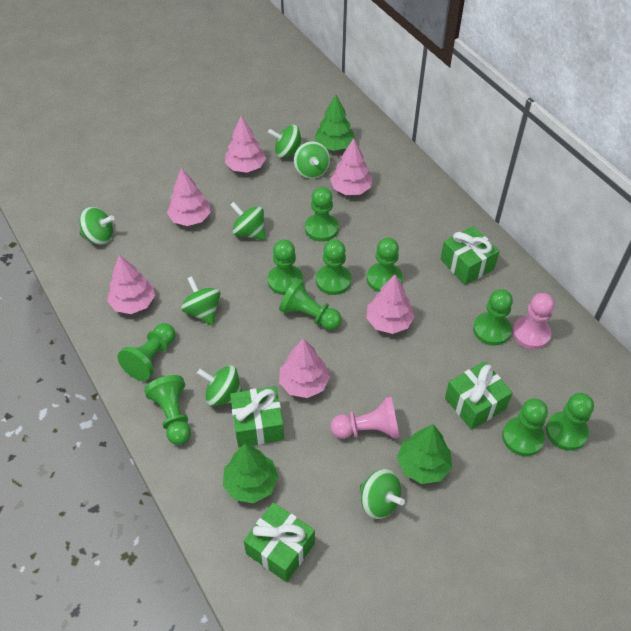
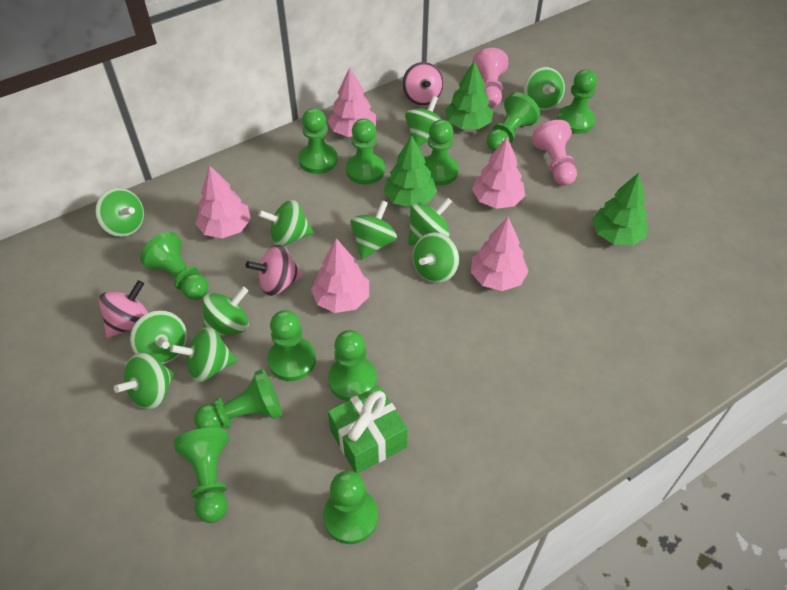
green gift: [230,386,284,447] [244,502,315,582] [441,226,499,285] [445,361,513,430] = 4 -> [328,385,408,474] = 1
green pawn: [117,323,175,381] [144,375,191,445] [268,239,303,295] [279,279,342,330] [305,187,339,242] [316,239,351,295] [367,238,403,292] [473,289,513,346] [502,398,548,456] [546,393,594,451] = 10 -> [140,231,208,300] [174,427,229,523] [194,369,282,429] [267,310,316,381] [298,108,338,174] [323,471,378,544] [328,330,377,401] [346,118,385,184] [424,120,459,186] [487,92,540,151] [557,69,597,134] = 11
green spinning top: [79,207,115,245] [181,276,221,325] [197,365,242,406] [230,202,266,240] [268,125,303,158] [294,141,330,179] [360,469,405,519] = 7 -> [95,188,144,237] [114,353,175,409] [130,310,187,364] [170,327,237,382] [202,287,249,336] [258,199,314,246] [351,200,397,259] [405,96,442,147] [408,197,452,245] [412,232,459,283] [524,67,565,111] = 11
pink spinning top: none = 0 -> [98,280,148,338] [246,245,303,296] [402,62,444,105] = 3
pink tree: [107,255,155,314] [167,168,211,226] [225,116,266,173] [279,338,330,398] [330,138,372,195] [366,274,415,334] = 6 -> [195,165,251,238] [311,238,369,313] [328,67,376,137] [471,217,529,291] [472,137,525,209] = 5

